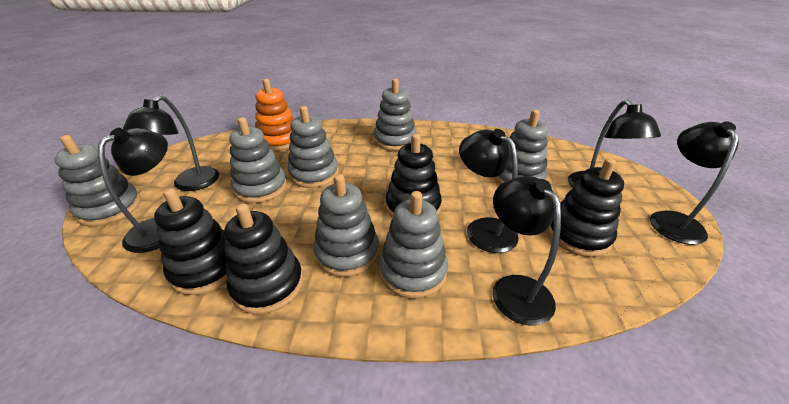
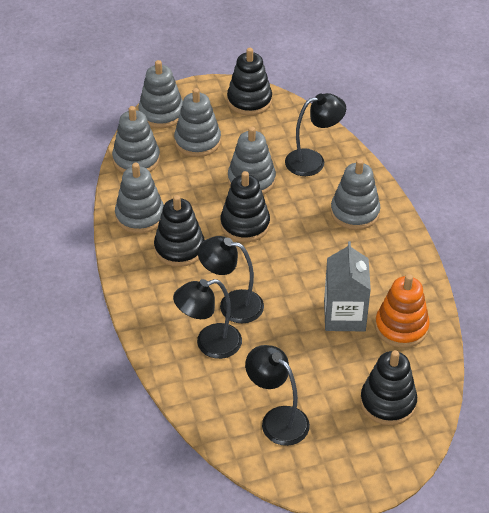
black lamp: [98,128,168,253] [123,95,219,191] [459,129,518,253] [492,176,561,326] [568,99,661,187] [650,121,739,245] = 6 -> [173,279,242,359] [198,236,264,323] [245,345,310,446] [285,93,346,176] = 4
grey carton: none = 0 -> [324,241,371,331] = 1
grey stacking toy: [54,135,141,226] [229,117,287,203] [288,106,339,188] [313,174,379,277] [374,79,417,151] [379,191,448,299] [494,110,548,185] = 7 -> [112,106,160,173] [115,163,164,234] [138,60,183,128] [174,88,221,157] [228,127,276,195] [331,159,380,230] = 6

